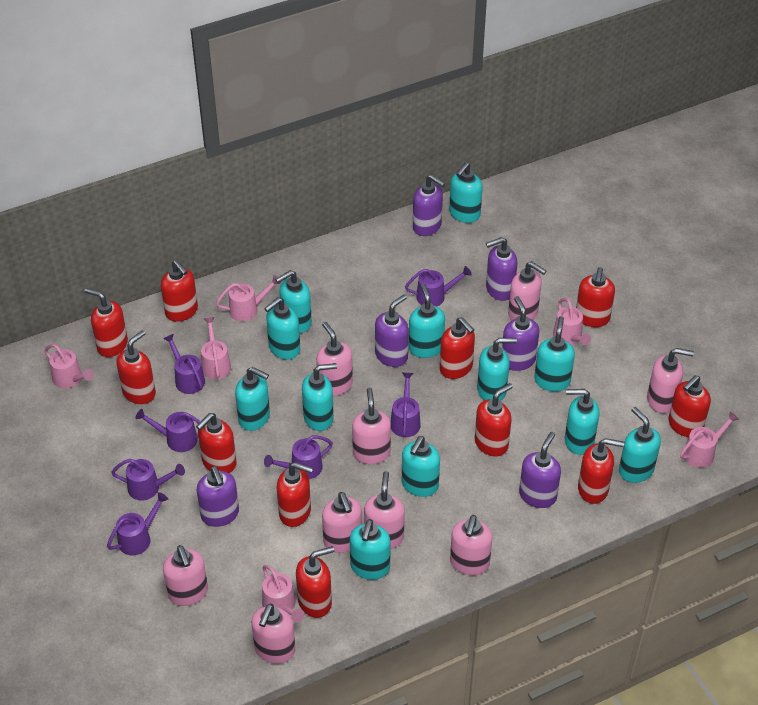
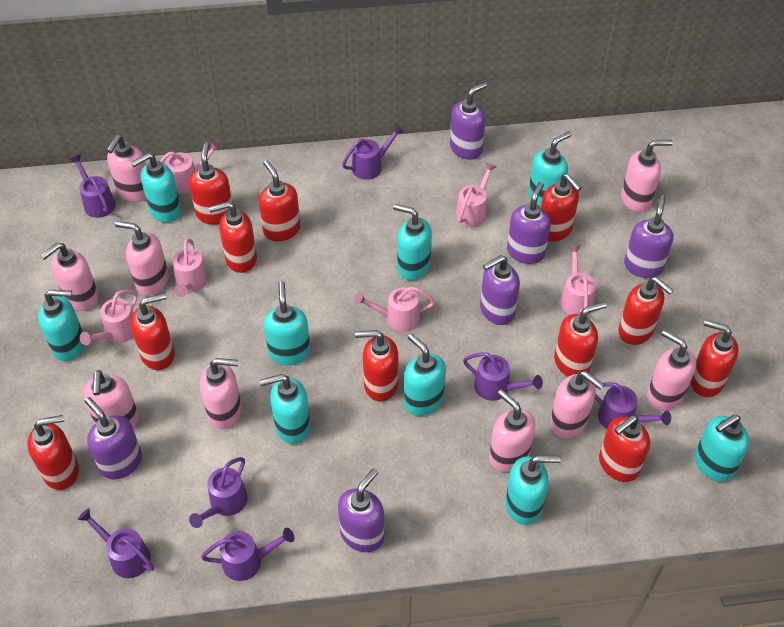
turquoise soap dispenser: [235,367,270,431] [264,297,300,360] [275,270,312,333] [302,363,337,431] [350,519,391,580] [402,436,440,497] [409,284,445,358] [449,162,483,223] [477,338,517,401] [534,316,575,391] [565,389,600,455] [619,407,661,483] = 12 -> [38,290,84,362] [131,153,181,223] [260,374,310,444] [264,281,310,365] [393,204,432,280] [404,333,446,416] [505,455,561,525] [528,131,571,208] [695,414,750,482] = 9

